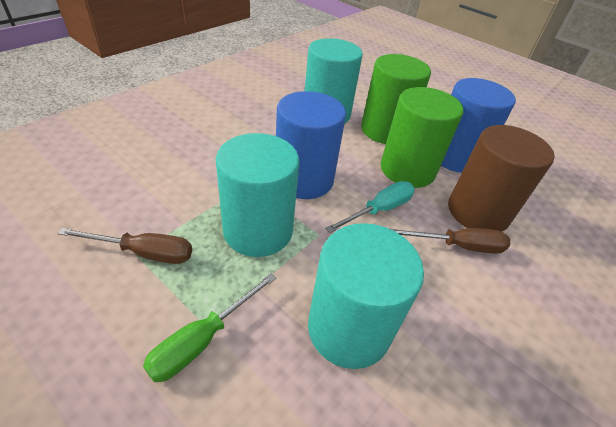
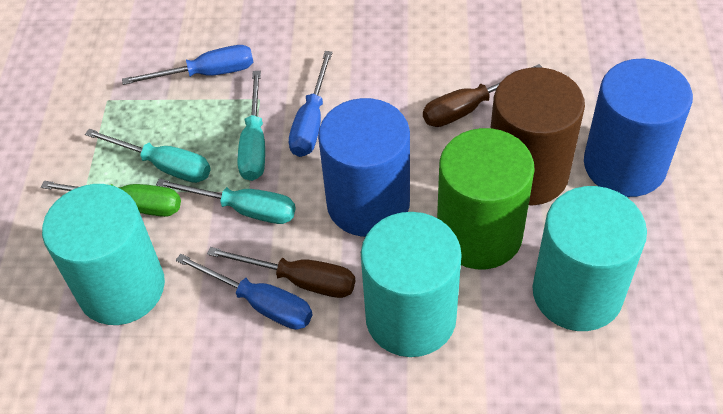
blue screwdriver: none = 0 -> [122,45,253,85] [176,254,313,330] [289,51,333,157] = 3
green cylinder: [361,54,431,144] [381,87,463,188] = 2 -> [437,128,535,269] = 1
turquoise screwdriver: [325,181,414,233] = 1 -> [85,129,211,183] [156,179,296,224] [238,71,265,181] = 3

